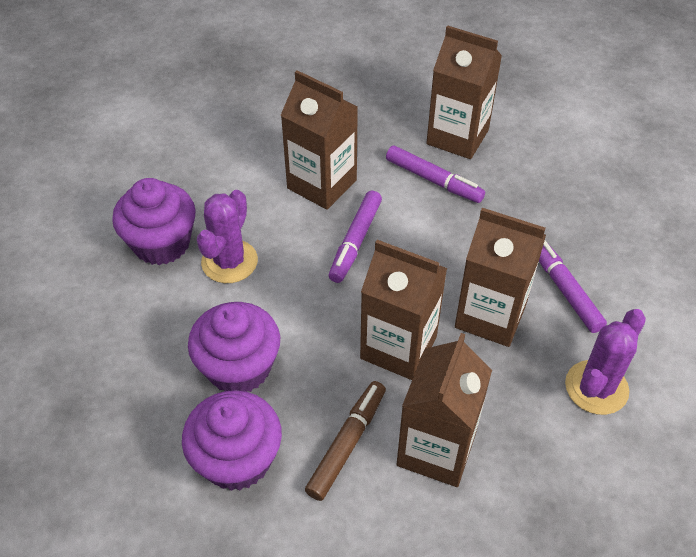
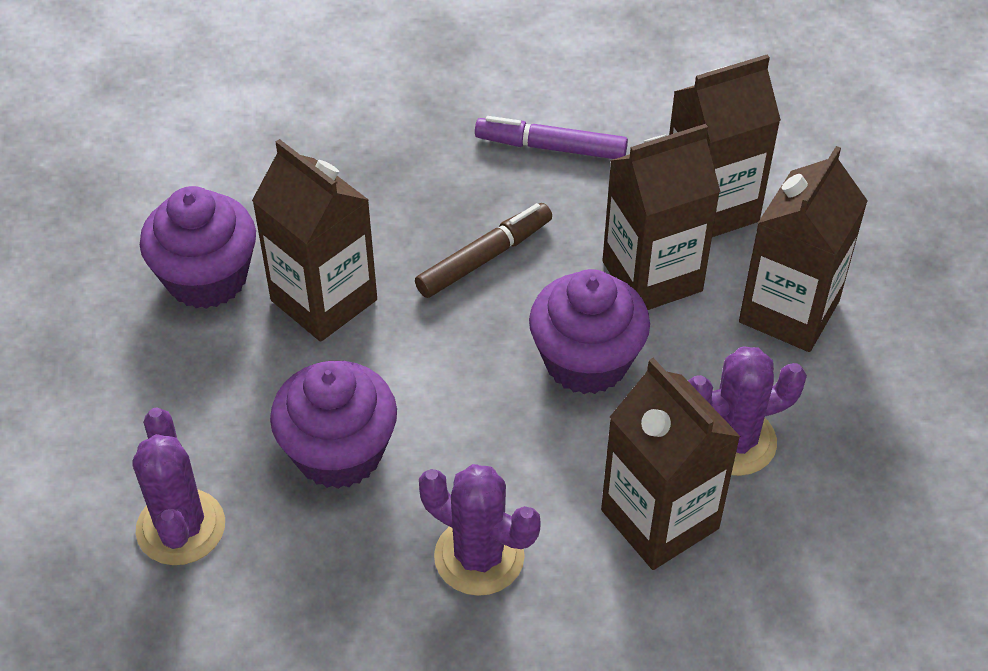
purple cactus: [197,190,258,283] [565,309,646,415] = 2 -> [133,407,225,565] [419,464,541,596] [688,346,807,476] = 3
purple marker: [329,191,382,283] [386,145,485,203] [539,240,607,333] = 3 -> [475,116,628,159] = 1

